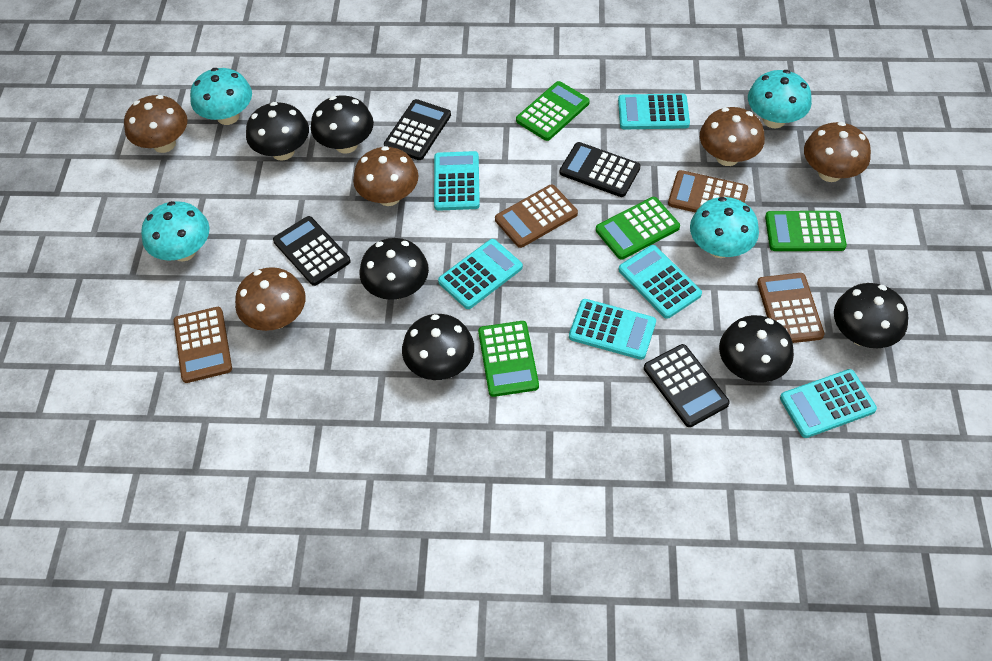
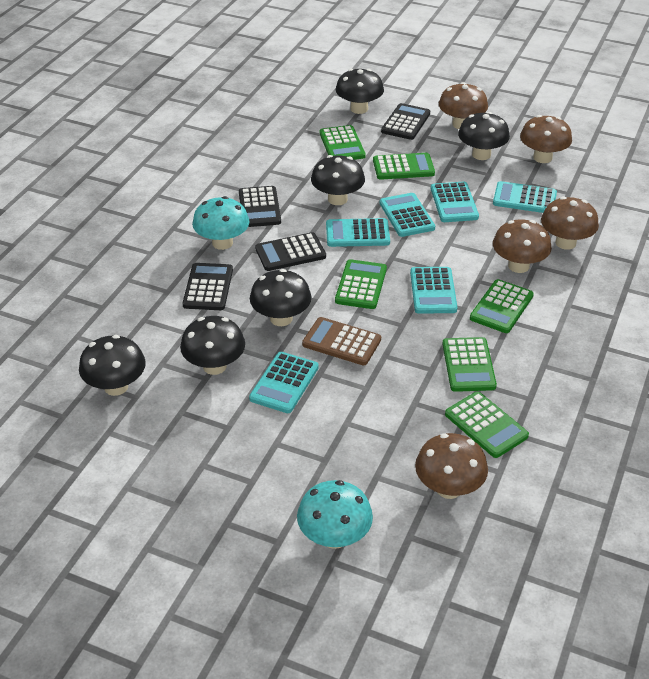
brown calculator: [173,307,232,383] [495,184,578,248] [668,170,748,213] [757,273,825,343] = 4 -> [302,317,381,365] = 1
green calculator: [478,321,539,397] [516,81,590,141] [596,197,680,260] [765,211,847,251] = 4 -> [320,125,366,160] [335,259,387,309] [373,153,435,180] [442,337,497,392] [445,392,529,458] [470,279,534,333] = 6
turquoise mushroom: [141,201,209,262] [190,68,252,125] [690,197,759,258] [748,70,812,129] = 4 -> [192,196,249,250] [297,480,373,549] = 2

